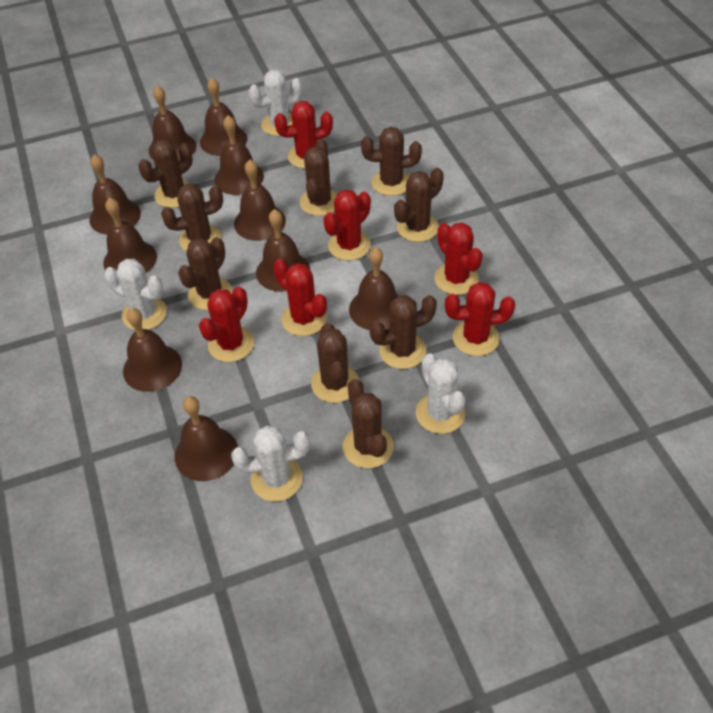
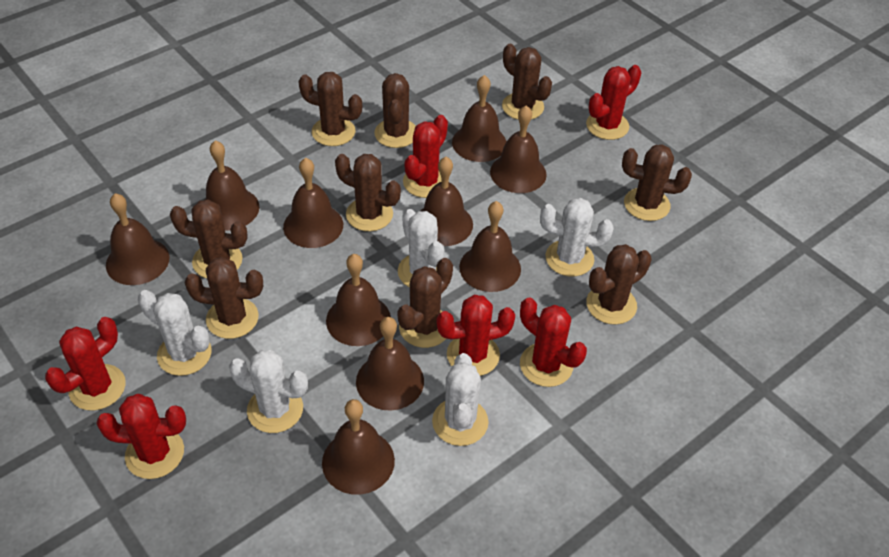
white cactus: [104,259,167,330] [231,425,310,502] [248,70,302,136] [416,354,466,434] = 4 -> [138,290,212,376] [229,350,308,433] [398,209,445,288] [432,353,488,446] [540,198,614,277] = 5

